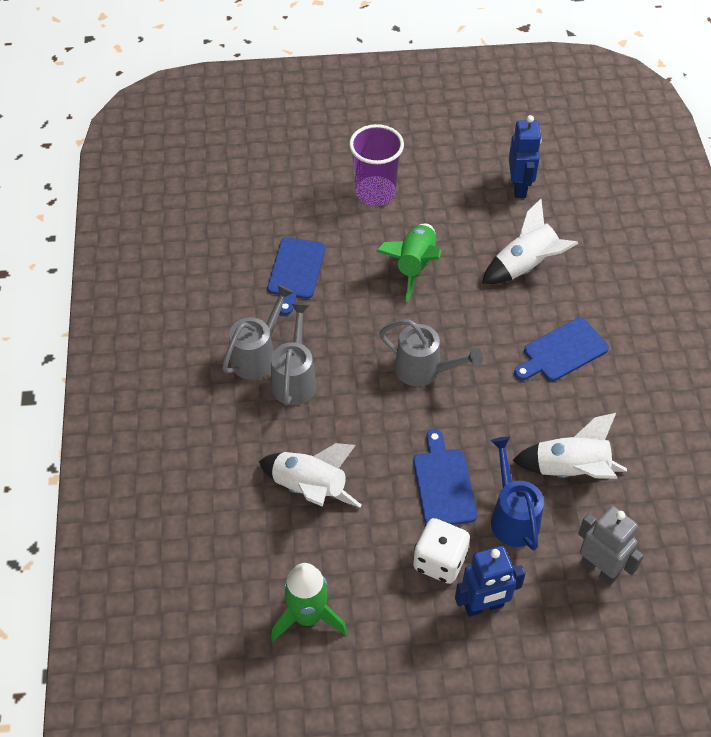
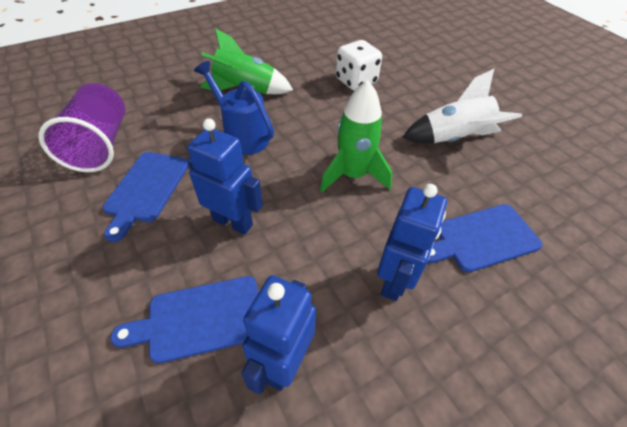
blue robot: [455,546,525,617] [509,115,542,198] = 2 -> [187,118,263,235] [241,275,316,395] [377,184,447,301] = 3
grey robot: [578,506,644,585] = 1 -> none = 0
grey watering can: [222,284,294,380] [271,304,316,405] [379,320,483,387] = 3 -> none = 0
white rocket: [259,443,361,507] [482,199,578,284] [512,413,627,479] = 3 -> [402,69,522,143] = 1

